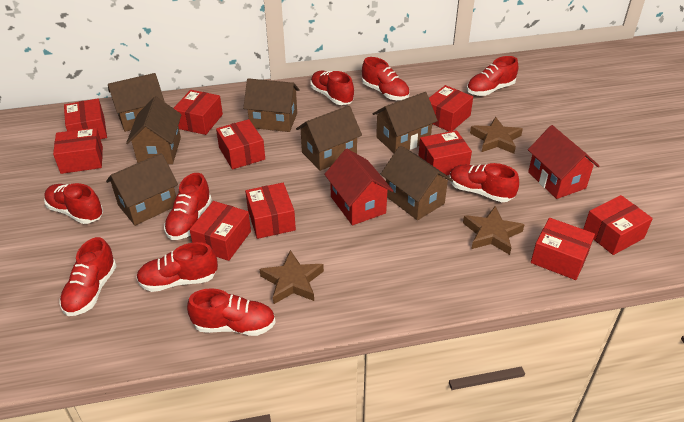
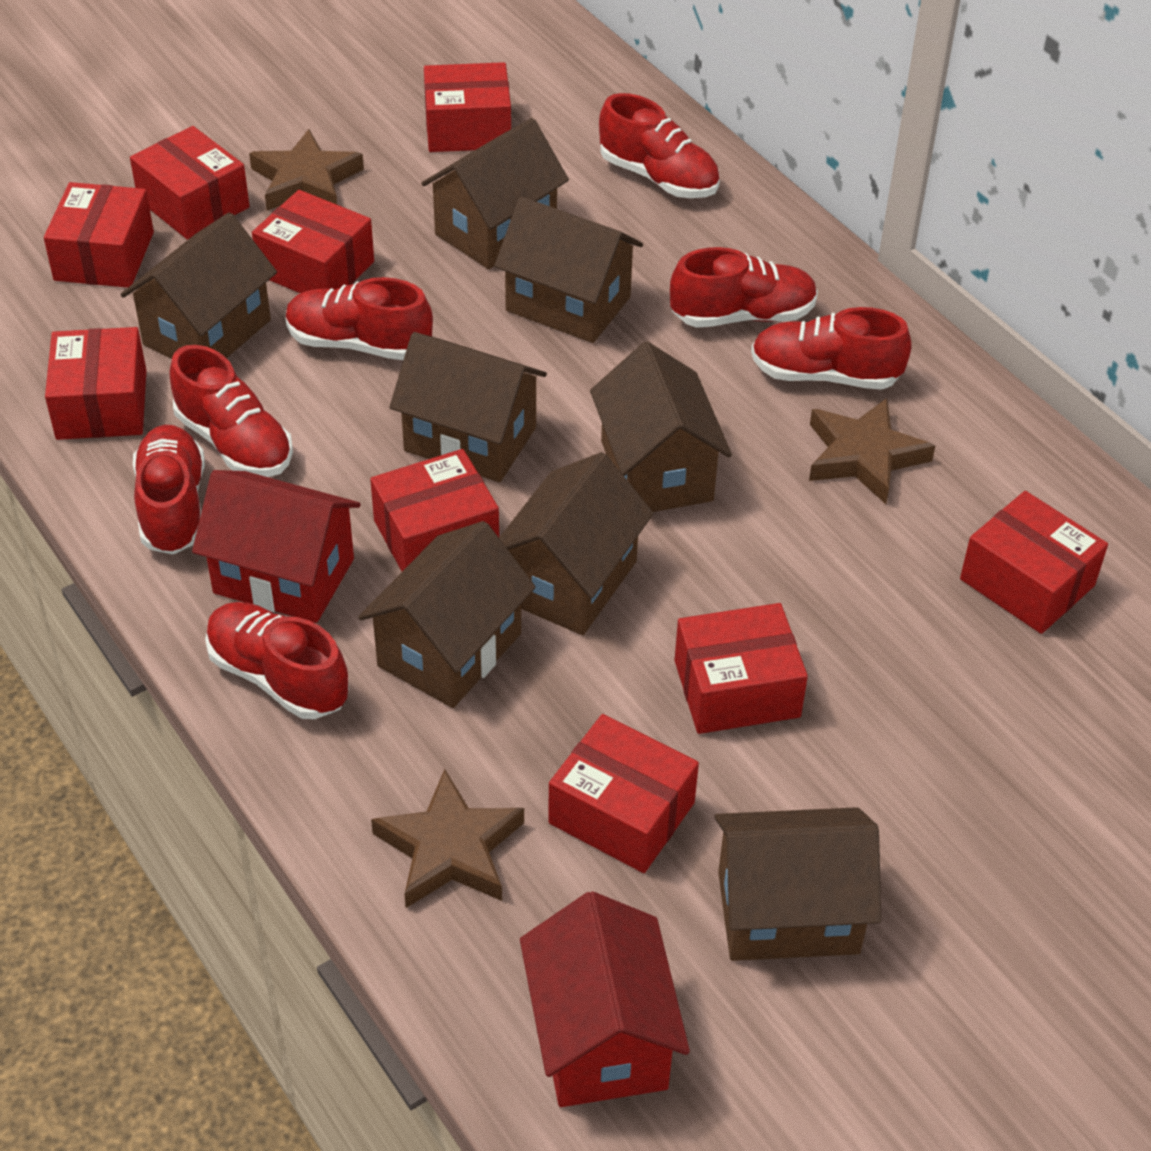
brown house: [106,153,178,226] [108,73,165,132] [126,97,182,164] [243,78,299,132] [296,106,362,171] [373,92,438,153] [381,146,453,220] = 7 -> [121,212,277,359] [358,521,536,708] [389,332,547,482] [421,118,569,269] [494,197,643,343] [499,452,654,635] [590,342,732,512] [714,807,881,961] = 8
red box: [53,128,103,174] [64,98,107,139] [174,90,223,135] [189,201,251,261] [216,119,265,169] [245,183,296,239] [418,130,472,175] [429,85,473,132] [531,218,595,280] [583,195,653,255] = 10 -> [44,182,154,288] [45,327,146,440] [130,126,250,240] [252,190,374,293] [370,449,499,571] [424,62,511,152] [548,714,699,873] [675,603,808,734] [960,491,1108,634] = 9
red shoe: [44,183,103,224] [59,237,116,316] [136,242,218,292] [164,173,212,240] [187,288,276,336] [311,71,354,105] [362,57,410,100] [450,163,519,202] [467,56,518,96] = 9 -> [133,425,205,554] [170,345,293,477] [205,602,349,719] [286,277,433,360] [599,93,720,198] [670,247,818,328] [751,307,912,390] = 7

